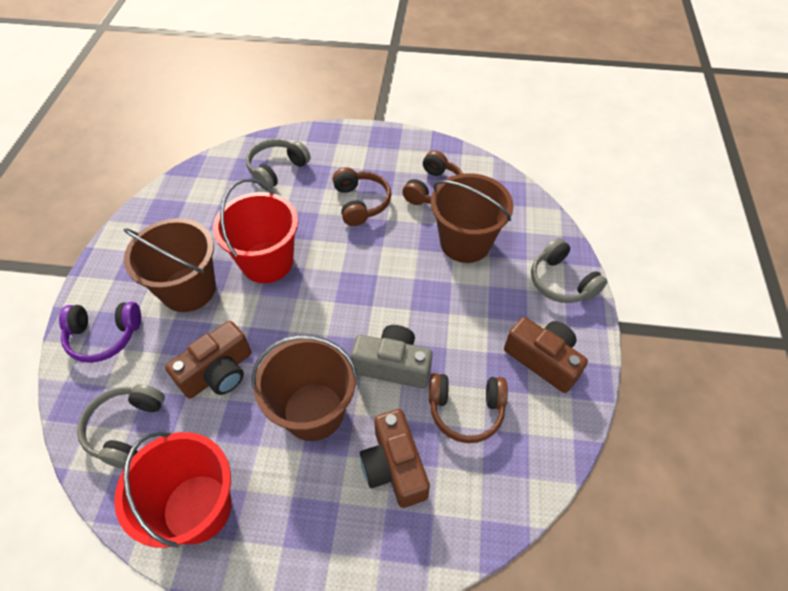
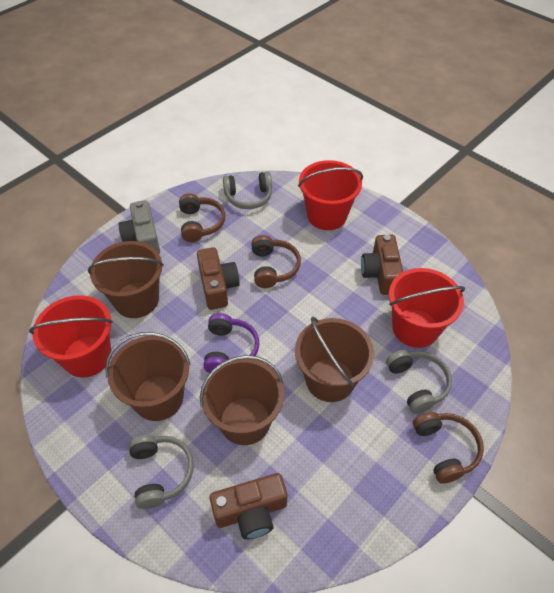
brown bucket: [124,218,216,312] [251,335,358,441] [431,173,513,263] = 3 -> [88,241,164,318] [105,332,191,421] [200,355,284,445] [295,316,374,402] = 4
red bucket: [114,431,232,548] [213,178,298,283] = 2 -> [29,295,113,378] [298,160,363,230] [389,268,465,348] = 3

